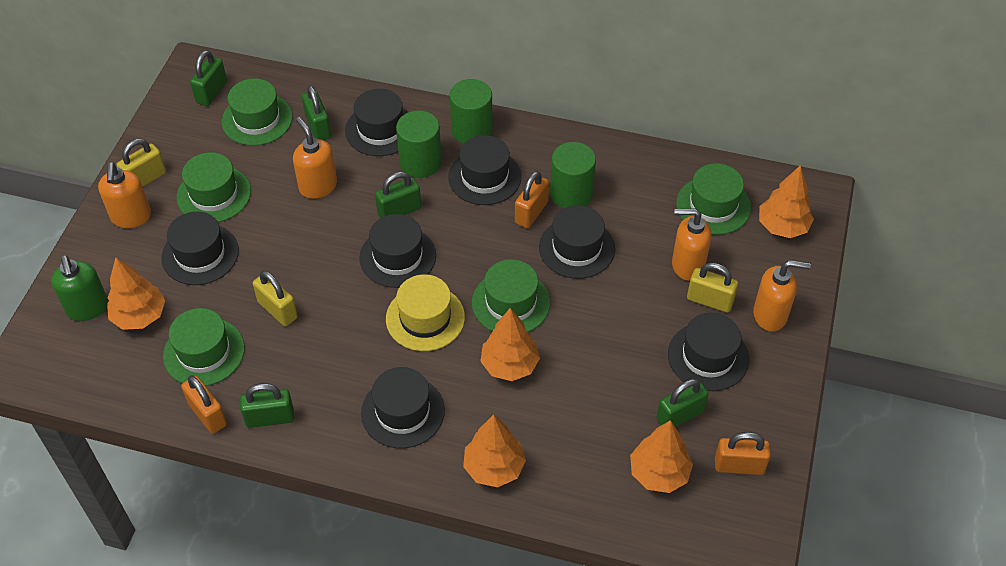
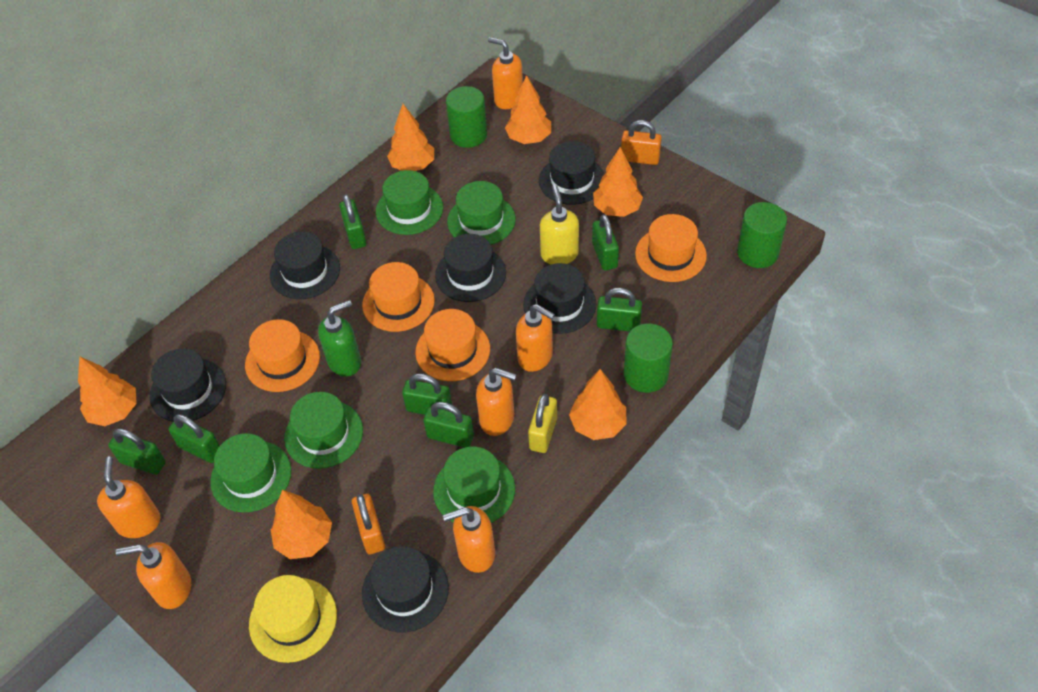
black hat: [161,212,239,285] [345,89,408,156] [359,214,436,288] [361,367,445,449] [448,135,521,205] [539,205,615,279] [668,313,749,391] = 7 -> [150,349,226,422] [270,232,340,299] [362,546,449,632] [435,234,506,302] [523,263,597,334] [539,141,605,205] = 6
green padlock: [190,50,227,106] [240,383,294,428] [302,85,331,140] [375,172,421,218] [657,379,709,427] = 5 -> [108,429,166,475] [168,414,220,463] [339,194,366,249] [402,374,452,415] [423,402,474,448] [592,214,619,270] [597,288,642,331] = 7
orange hat: none = 0 -> [245,319,320,392] [362,262,435,332] [415,309,490,381] [635,214,707,282] = 4
orange padlock: [181,375,227,434] [515,171,549,228] [715,432,771,475] = 3 -> [352,493,385,554] [621,120,662,165] = 2
orange soap dispenser: [98,162,151,228] [293,117,337,199] [672,208,712,281] [753,260,811,332] = 4 -> [97,457,161,538] [116,542,191,609] [443,506,495,573] [476,368,517,436] [488,37,523,109] [516,304,555,372] = 6
orange tree: [107,258,166,330] [463,414,526,487] [480,308,540,381] [630,420,693,493] [759,165,814,238] = 5 -> [78,356,137,426] [271,490,332,559] [387,104,434,171] [505,75,551,144] [569,369,627,440] [593,147,643,217] = 6
yellow padlock: [117,139,166,187] [253,270,298,326] [687,263,738,312] = 3 -> [528,394,557,453] = 1
yellow soap dispenser: none = 0 -> [540,185,579,264] = 1

